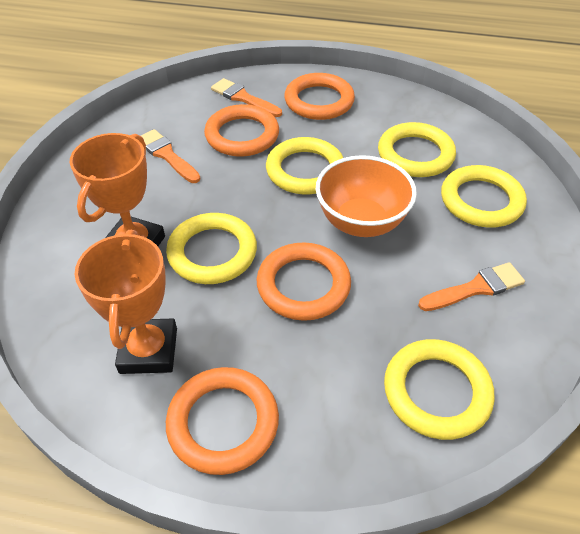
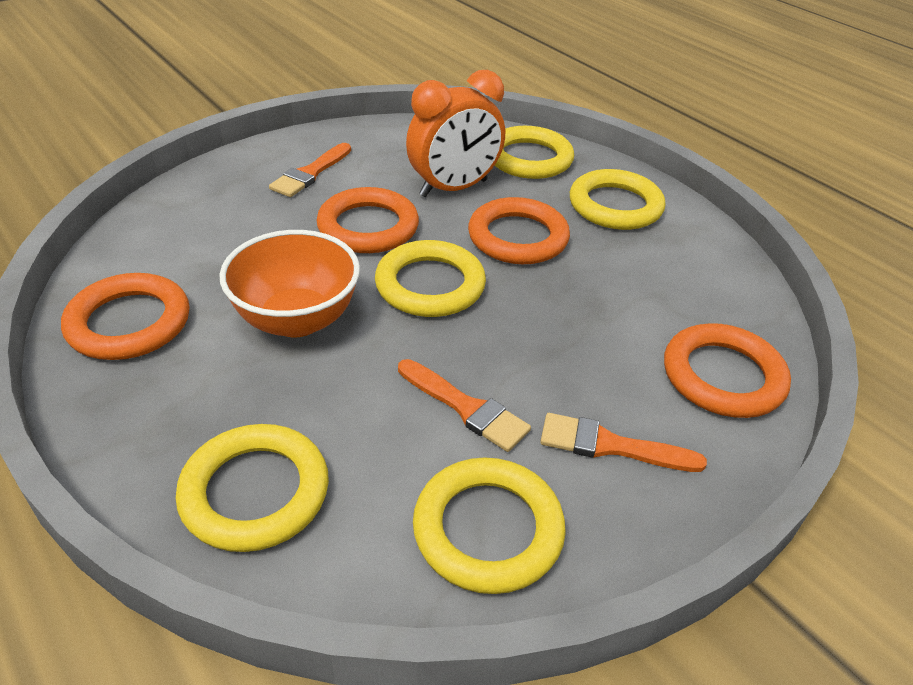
orange clock: none = 0 -> [406,70,505,197] = 1
orange trophy: [70,133,165,246] [74,230,177,374] = 2 -> none = 0

